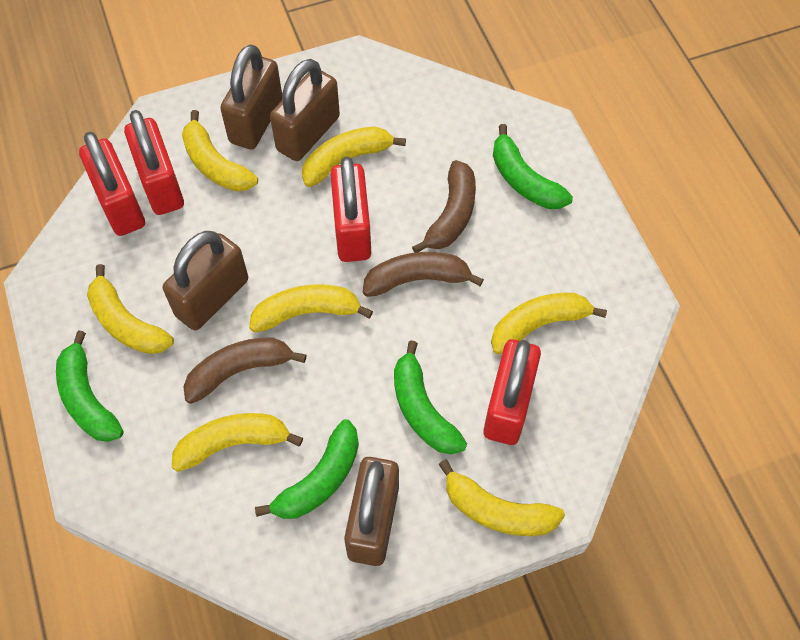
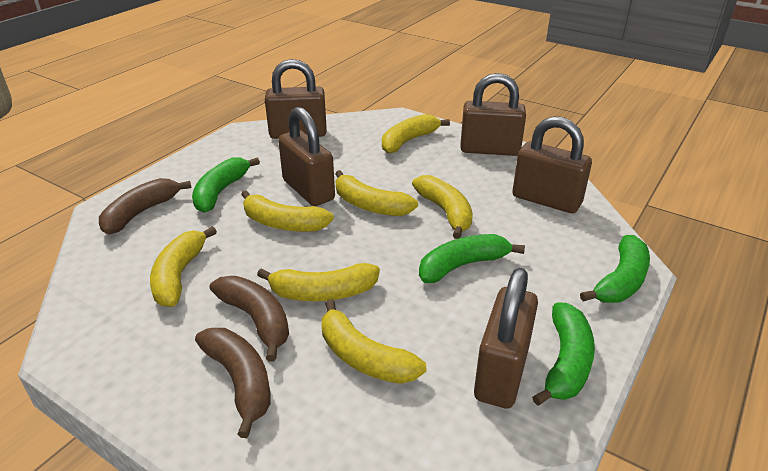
brown padlock: [163,231,248,330] [220,44,282,149] [270,59,340,161] [344,457,399,566] = 4 -> [265,59,327,139] [278,107,335,206] [460,73,526,156] [474,268,538,409] [512,117,592,213] = 5
red padlock: [79,132,145,236] [124,110,184,215] [330,157,371,262] [483,340,541,445] = 4 -> none = 0

